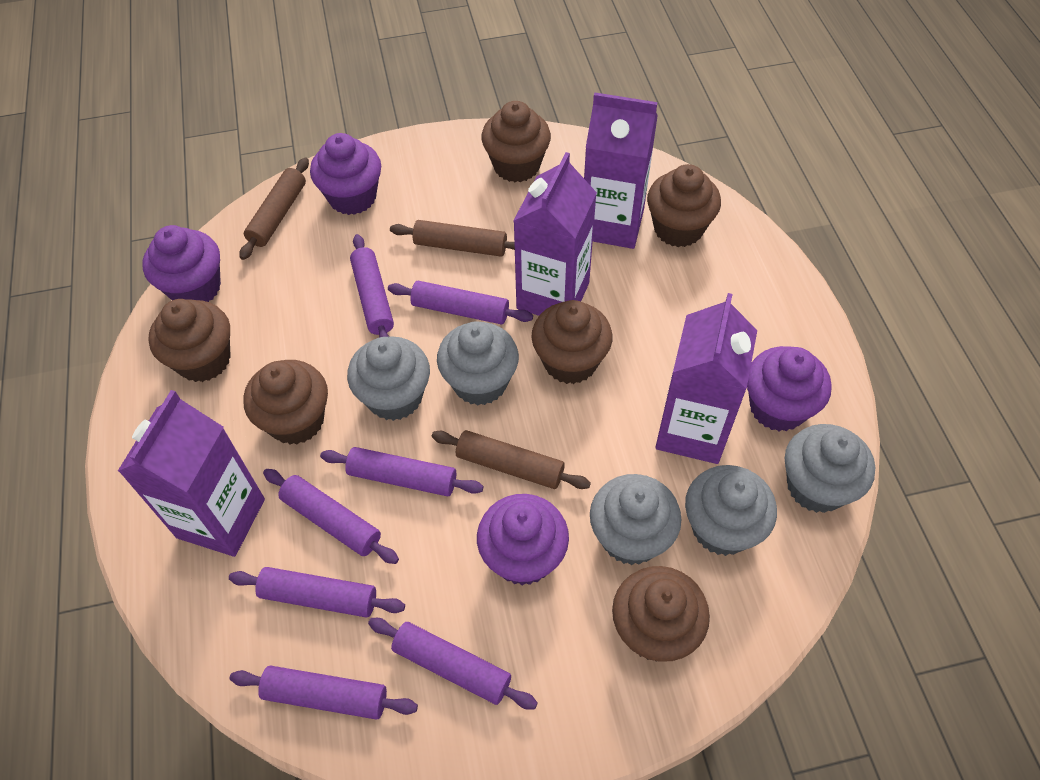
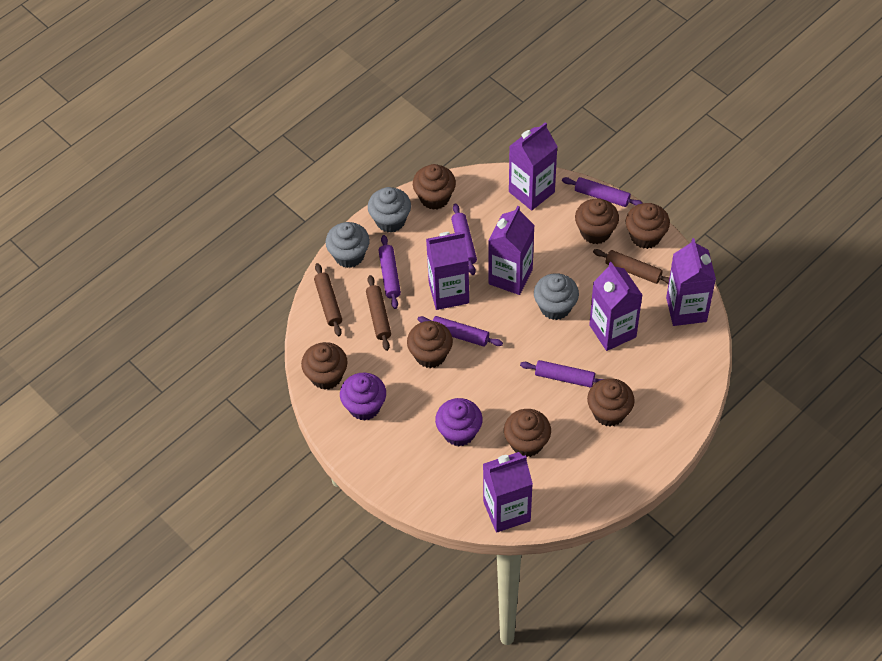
brown cupcake: [148,299,231,382] [243,360,328,445] [481,101,551,182] [531,300,612,384] [612,566,710,662] [647,164,721,247] = 6 -> [301,342,348,390] [407,321,453,368] [413,164,456,210] [504,409,551,457] [575,198,619,244] [587,378,635,427] [626,203,670,249] = 7
grey cupcake: [347,336,430,421] [437,322,519,406] [590,474,682,565] [685,465,777,556] [785,424,875,513] = 5 -> [325,222,370,268] [368,187,411,233] [534,273,579,320] = 3
purple carton: [118,390,265,557] [513,152,597,316] [584,93,658,249] [655,293,757,464] = 4 -> [426,232,469,310] [483,452,533,533] [488,206,535,295] [509,122,558,210] [589,262,642,351] [666,238,716,326] = 6
purple cupcake: [143,225,221,302] [310,133,381,215] [477,494,569,586] [747,346,832,431] = 4 -> [340,373,386,420] [435,398,483,446] = 2
purple rolling pin: [229,567,405,618] [230,665,418,720] [263,469,399,564] [320,447,484,497] [350,234,394,337] [368,618,538,710] [388,281,533,324] = 7 -> [378,235,401,309] [417,316,503,347] [451,203,477,275] [520,360,603,388] [562,177,643,207] = 5

